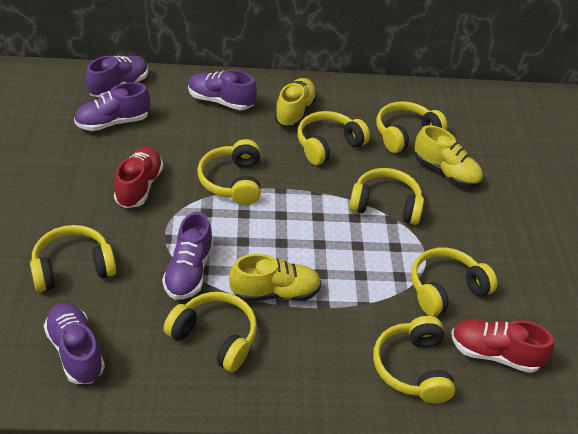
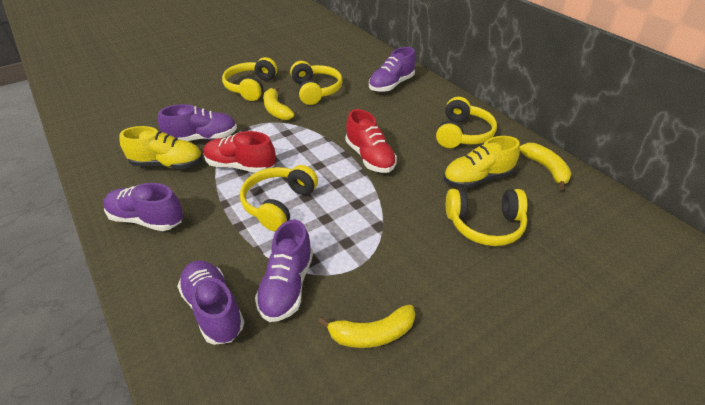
yellow banana: none = 0 -> [263,86,295,120] [318,305,415,348] [520,143,572,190] = 3
yellow headphones: [30,225,116,292] [163,292,257,372] [197,139,261,205] [297,111,370,165] [349,168,424,225] [373,316,455,403] [377,101,447,153] [411,248,497,316] = 8 -> [222,57,277,101] [240,165,318,232] [290,61,343,105] [436,97,497,148] [446,189,527,246] = 5
yellow shoe: [229,254,321,302] [274,78,317,127] [415,125,483,188] = 3 -> [120,126,202,169] [443,136,520,189] = 2

